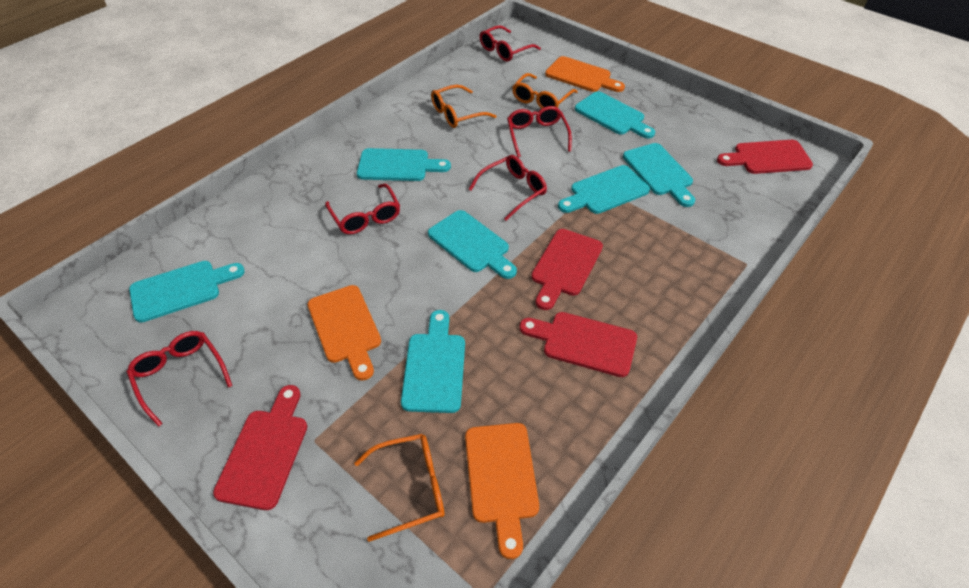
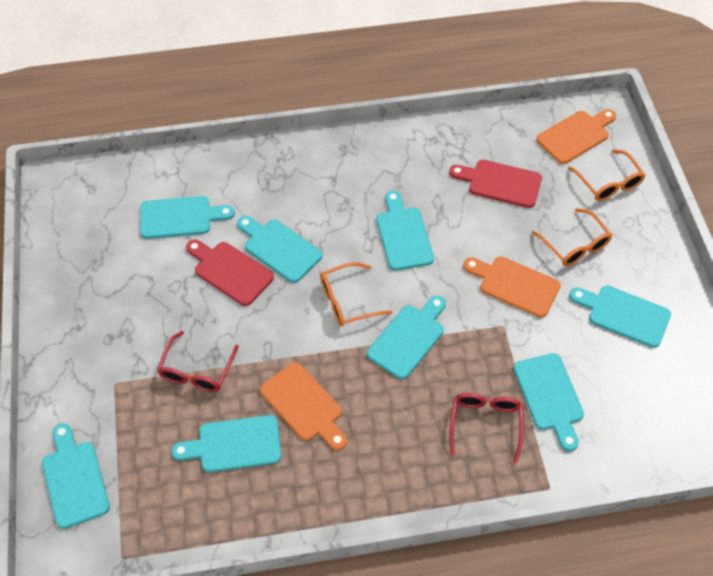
red cutting board: [213,385,307,510] [519,312,637,377] [531,229,603,310] [717,140,813,174] = 4 -> [186,240,274,306] [449,160,542,208] = 2
red glasses: [127,331,232,427] [325,184,400,234] [469,155,547,221] [479,25,541,61] [507,106,572,158] = 5 -> [157,331,239,392] [449,393,524,463] = 2
turquoise cutting board: [129,261,245,323] [357,148,451,181] [401,310,465,413] [428,210,517,279] [558,165,650,214] [575,91,655,139] [623,143,695,207] = 7 -> [42,423,110,529] [140,196,235,239] [171,415,281,473] [237,216,322,283] [367,296,446,379] [376,191,434,271] [513,353,584,451] [569,286,671,348] = 8

